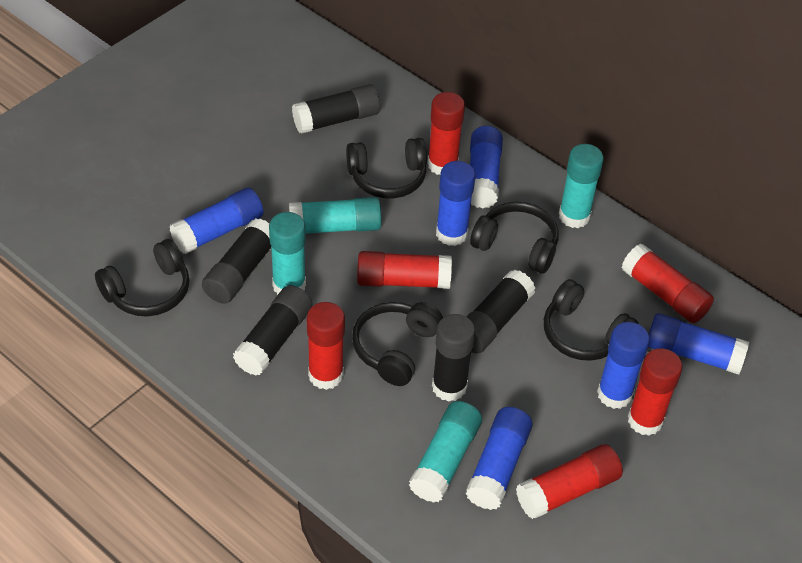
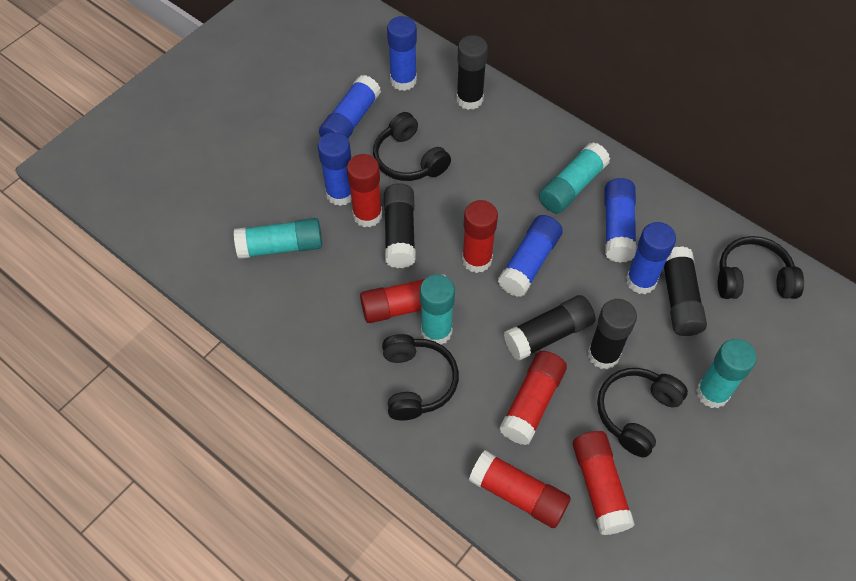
black headphones: [95,239,189,317] [346,138,427,198] [352,302,443,386] [470,202,559,274] [544,279,639,361] = 5 -> [373,112,451,181] [382,334,459,421] [597,368,688,457] [718,236,804,299] = 4

